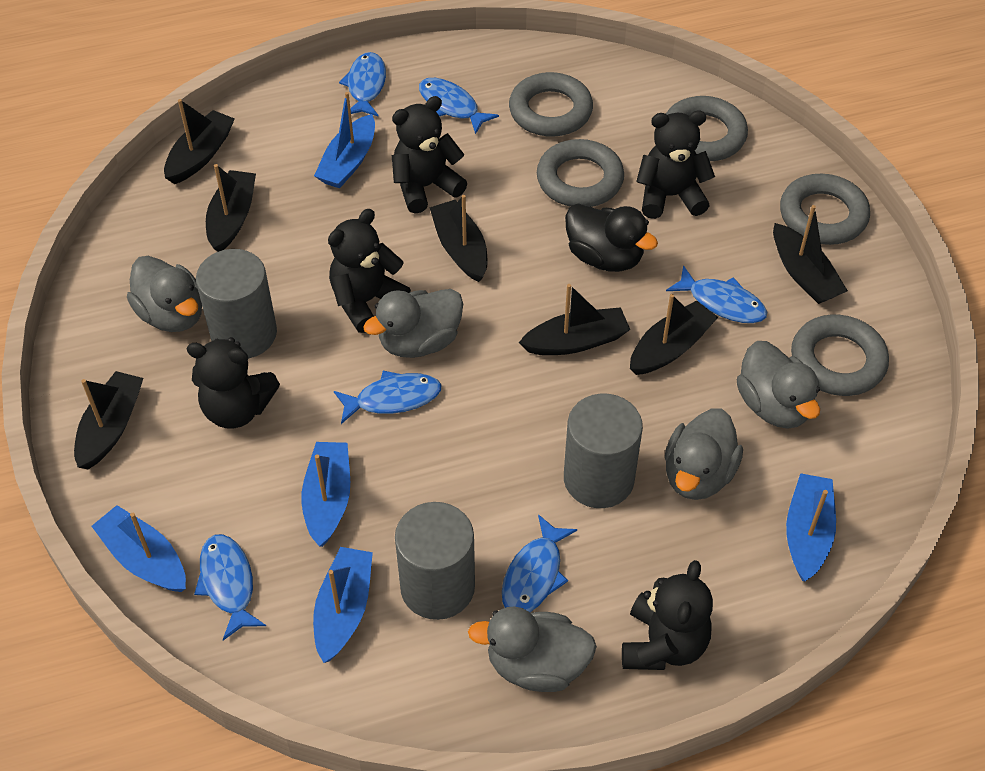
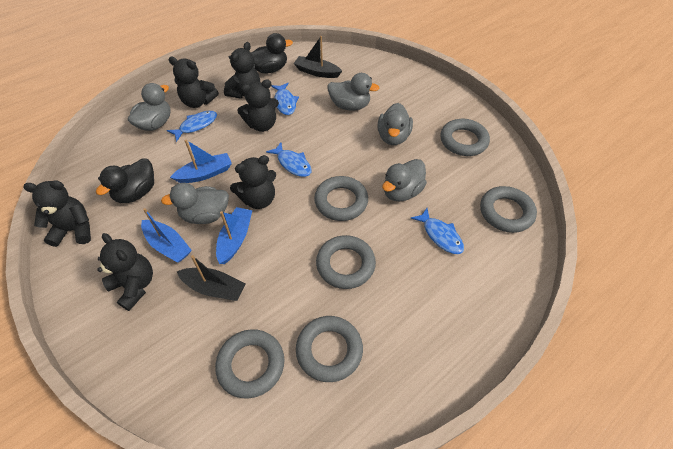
black boat: [74,371,143,469] [164,99,235,184] [206,164,256,252] [429,195,488,282] [519,284,630,355] [630,294,718,375] [773,205,848,304] = 7 -> [177,255,246,301] [294,36,342,78] = 2
black duck: [565,203,658,272] = 1 -> [96,158,154,203] [251,33,293,73] = 2
black teddy bear: [187,337,280,429] [328,209,411,333] [392,96,467,214] [622,560,713,670] [636,111,715,219] = 5 -> [23,180,91,247] [97,233,153,311] [168,57,219,108] [224,42,260,99] [230,155,276,209] [237,79,279,132] = 6
blue boat: [92,505,186,592] [301,442,350,547] [313,547,373,663] [314,92,375,188] [786,473,836,581] = 5 -> [141,208,192,263] [170,140,232,183] [216,207,252,264] = 3
blue fish: [194,534,266,640] [334,371,441,424] [339,52,386,117] [419,78,499,134] [502,514,577,612] [666,265,767,323] = 6 -> [167,111,217,142] [266,142,312,177] [271,83,299,115] [410,208,464,254] = 4
grey cylinder: [196,249,277,358] [395,502,475,620] [564,394,643,508] = 3 -> none = 0
grey ring: [509,72,593,137] [537,139,624,207] [666,96,748,161] [780,174,870,245] [791,315,889,396] = 5 -> [215,329,284,398] [296,316,363,382] [314,176,368,221] [316,235,376,289] [440,119,490,156] [480,186,537,233] = 6

